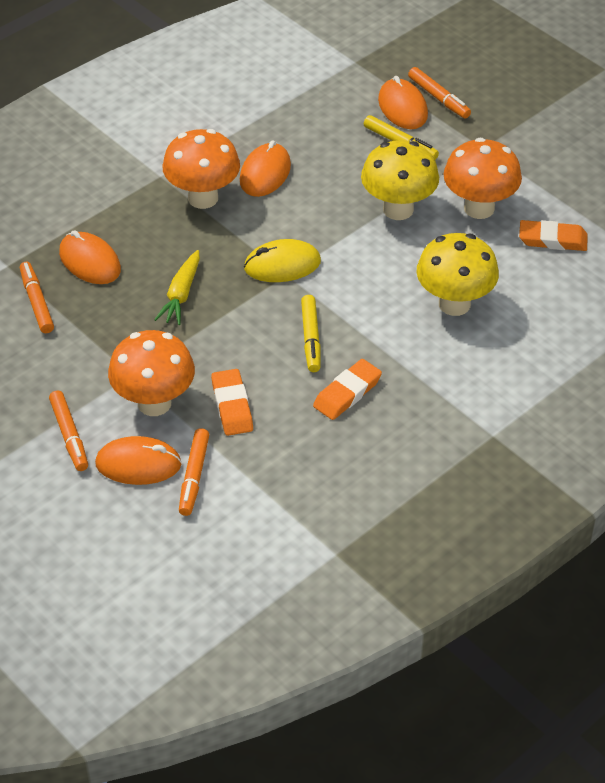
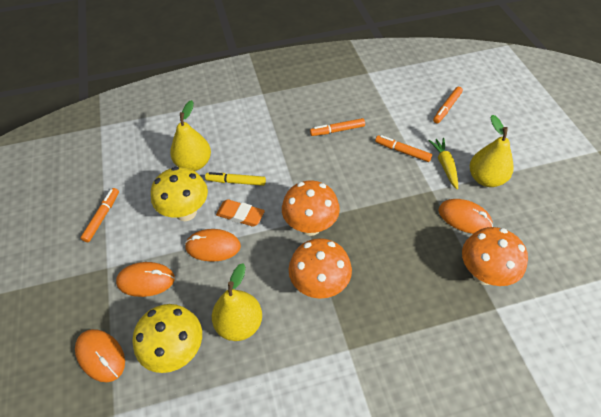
orange eraser: [211,369,253,436] [313,359,382,420] [519,220,588,251] = 3 -> [216,199,265,226] = 1
yellow marker: [301,295,321,372] [364,115,439,160] = 2 -> [205,172,266,186] = 1
yellow mouse: [244,239,321,282] = 1 -> none = 0
yellow pear: none = 0 -> [170,100,211,171] [212,263,262,341] [470,115,514,187] = 3

